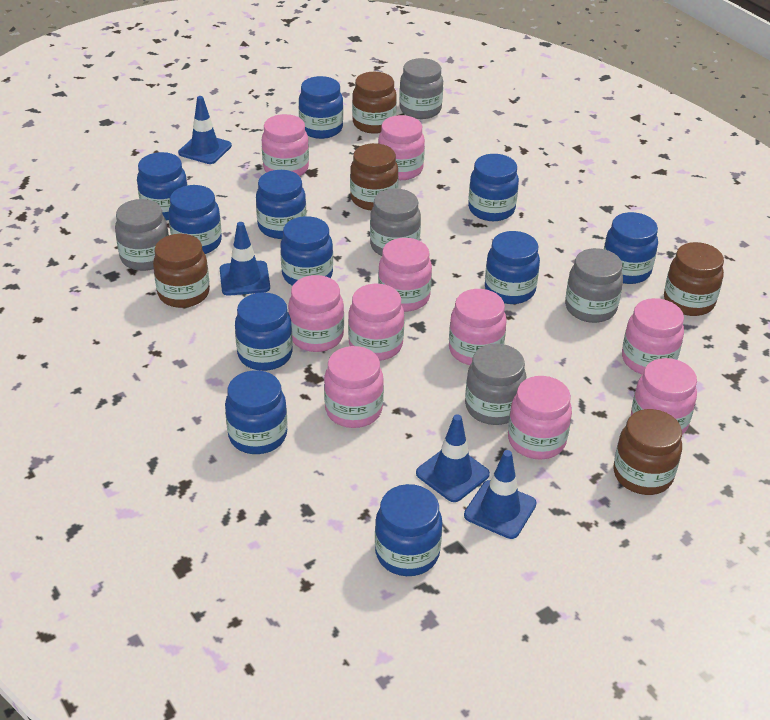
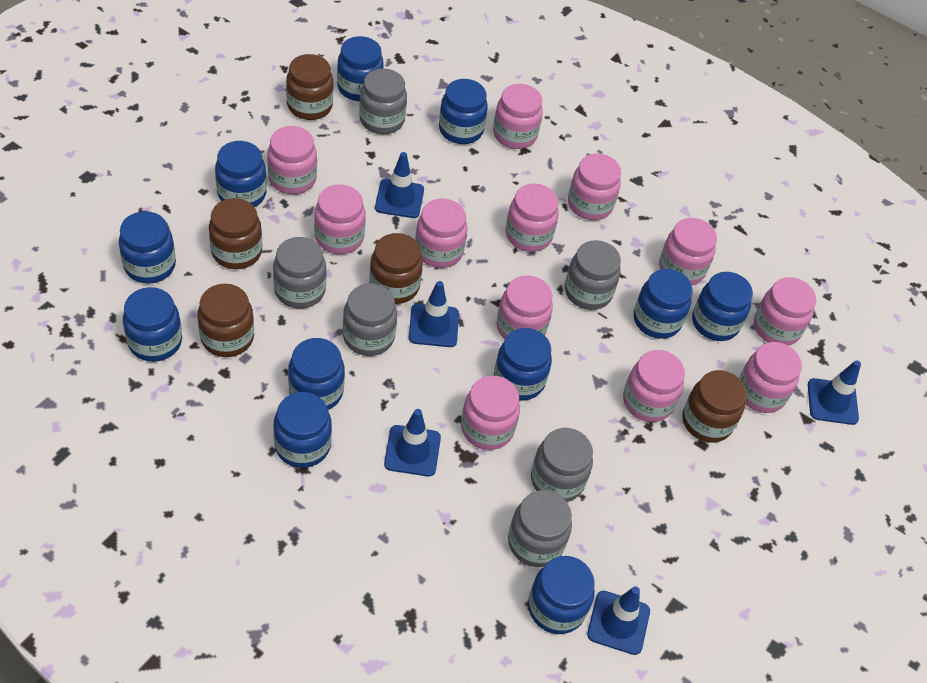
blue traffic cone: [178,96,232,164] [220,222,270,296] [416,414,490,502] [464,450,537,539] = 4 -> [375,152,424,218] [384,409,441,477] [409,281,459,347] [587,586,650,655] [808,360,861,425] = 5
grey jar: [115,199,169,271] [370,188,421,256] [399,58,443,119] [465,344,526,425] [565,248,623,323] = 5 -> [273,237,326,309] [343,284,397,356] [359,69,407,134] [508,490,572,567] [531,428,593,502] [565,240,621,310] = 6
pink jar: [262,114,309,176] [288,275,344,352] [324,346,384,428] [348,284,404,361] [378,115,425,180] [378,238,432,312] [449,289,507,365] [508,376,572,460] [622,298,684,375] [631,358,697,435] = 10 -> [267,126,317,194] [314,184,366,254] [415,199,468,268] [461,376,520,450] [493,84,543,149] [497,275,553,339] [505,184,559,252] [568,154,621,220] [623,350,685,422] [659,218,717,285] [739,342,802,413] [754,277,816,346] = 12

